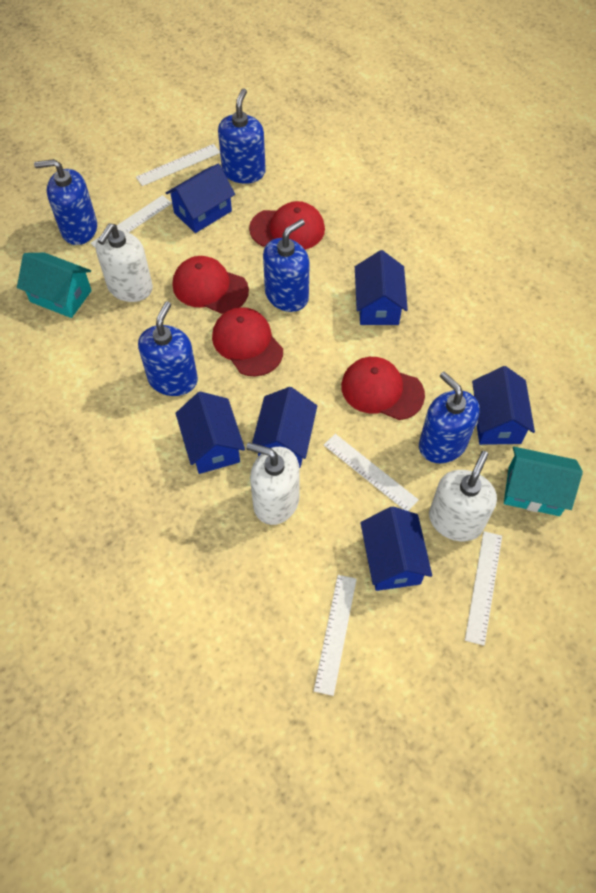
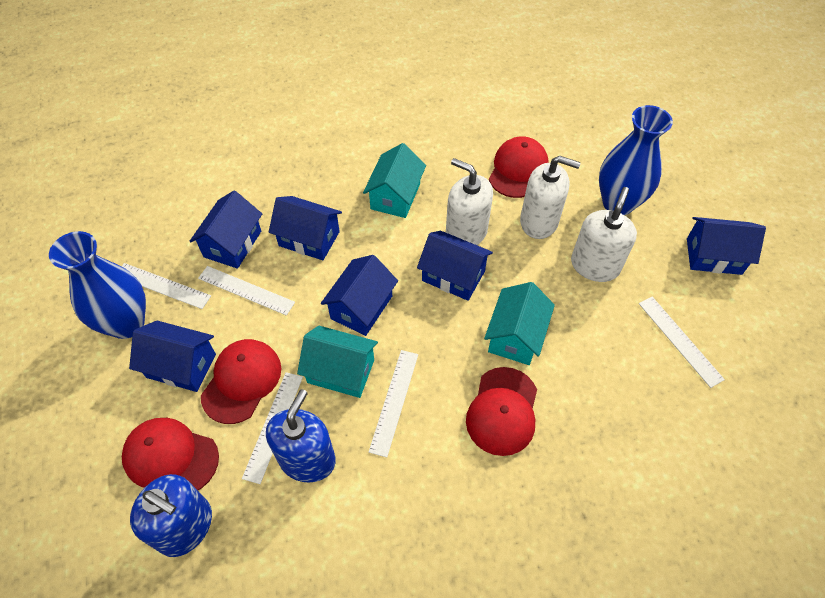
blue soap dispenser: [34,159,97,245] [138,301,198,396] [218,88,266,184] [263,219,310,312] [419,372,480,463] = 5 -> [130,474,212,557] [266,389,336,483] = 2
blue vase: none = 0 -> [49,231,146,339] [599,105,673,215] = 2
turquoise house: [17,253,92,318] [504,447,583,516] = 2 -> [297,326,378,398] [363,143,426,218] [484,282,555,365] = 3

